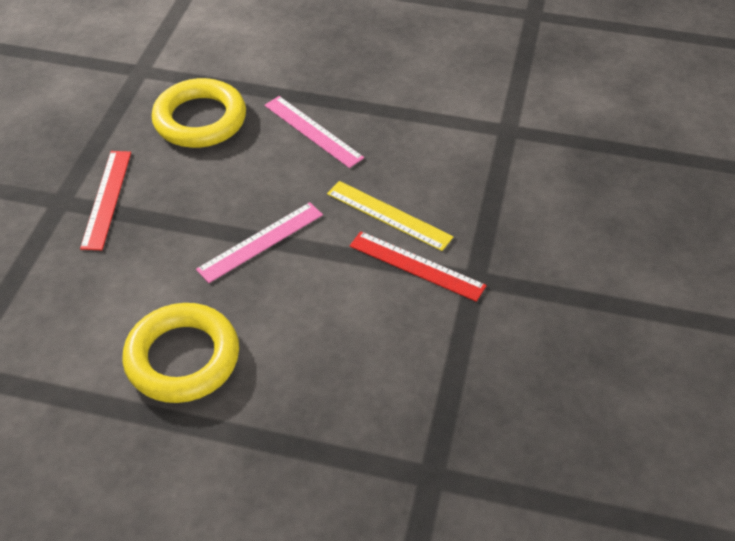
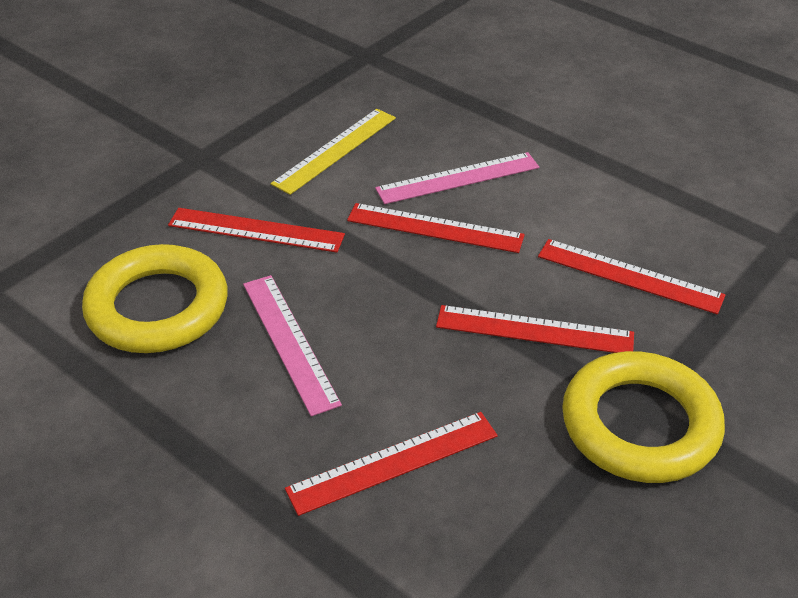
red ruler: [80,151,131,250] [350,231,487,302] = 2 -> [168,208,345,253] [285,412,498,516] [347,203,525,253] [436,305,634,353] [538,239,725,314] = 5

